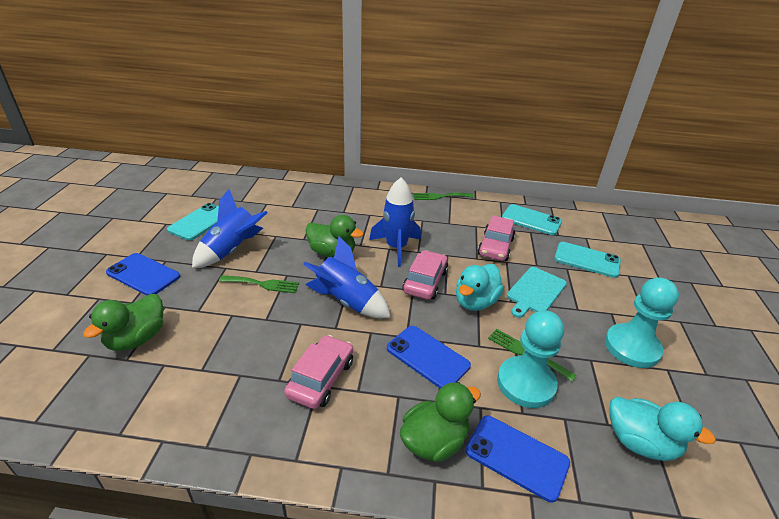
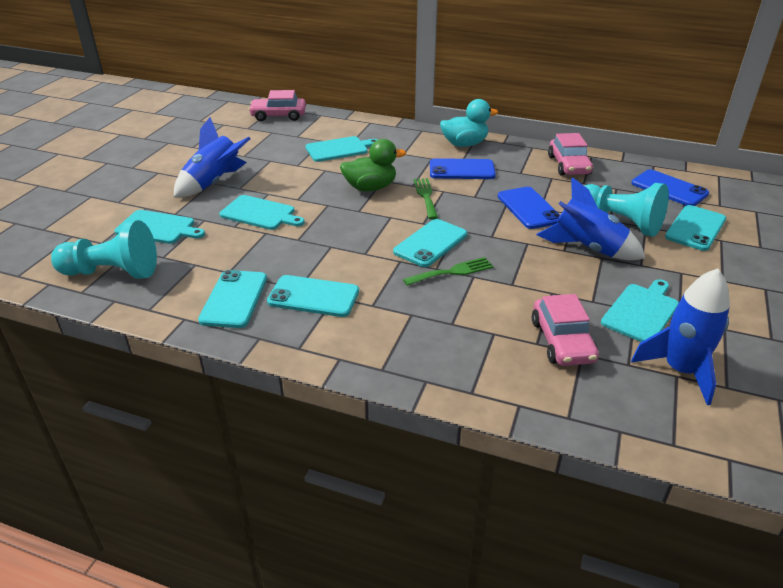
green duck: [83,294,163,351] [305,215,364,258] [400,382,481,462] = 3 -> [340,139,406,192] = 1
green fork: [219,275,299,293] [413,193,473,200] [488,329,576,381] = 3 -> [403,257,494,286] [414,178,438,219] = 2
turquoise cutting board: [507,267,567,318] = 1 -> [114,210,205,244] [219,195,305,230] [305,136,378,162] [601,279,679,342] = 4
turquoise duck: [456,264,504,311] [609,397,716,461] = 2 -> [440,99,498,147] = 1
turquoise phone: [167,203,219,240] [502,204,562,235] [554,242,621,278] = 3 -> [198,270,267,328] [267,275,359,317] [393,219,467,267] [665,205,726,251] = 4

